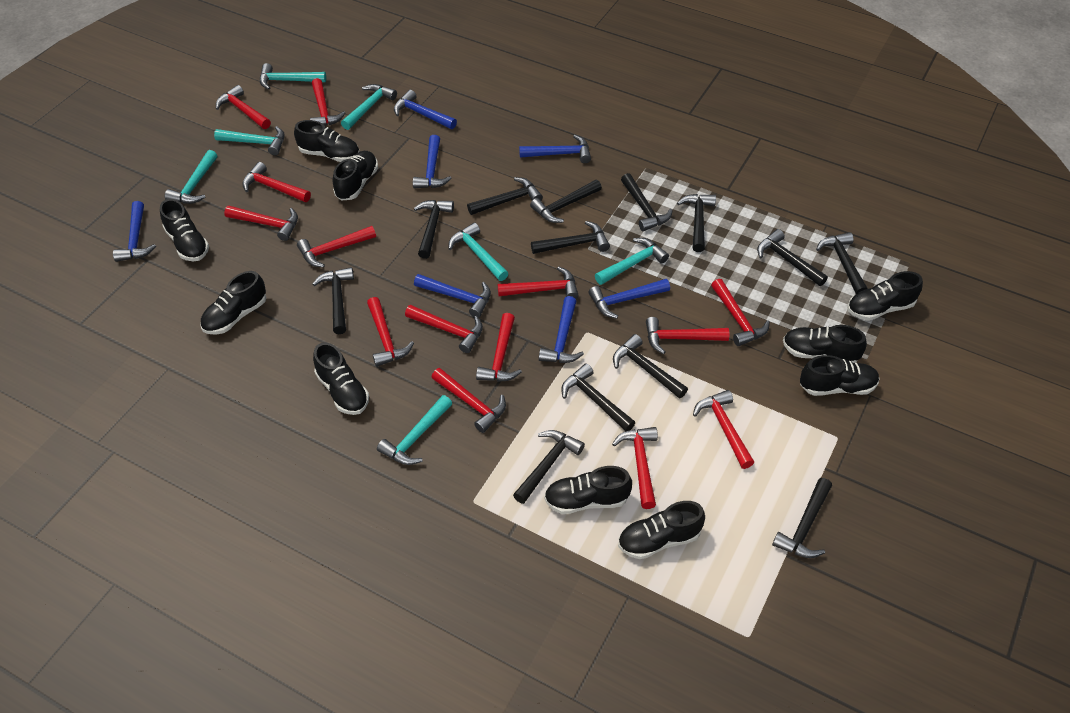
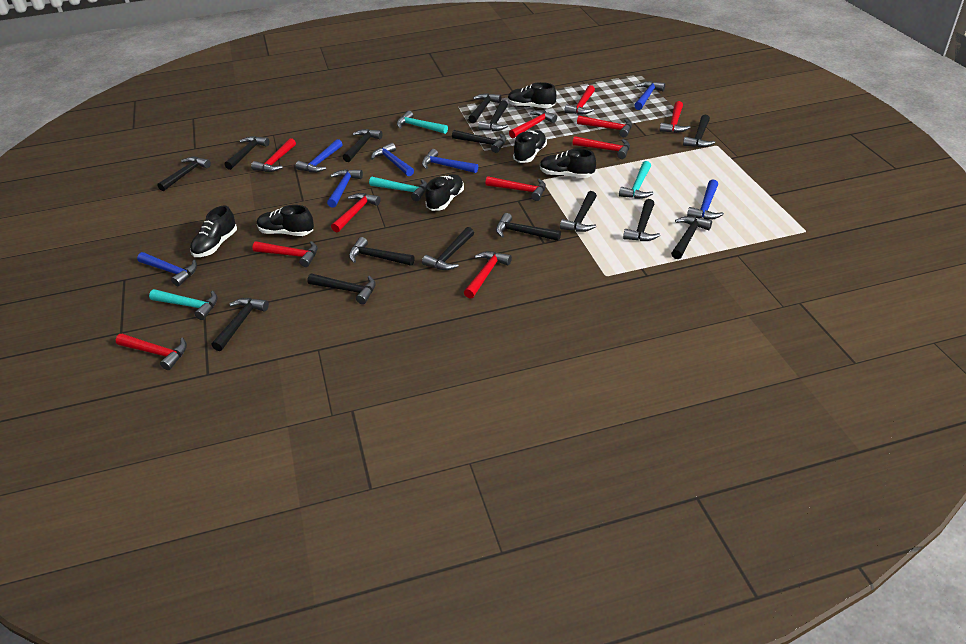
black hammer: [312,267,354,334] [414,200,454,259] [467,177,543,215] [513,430,585,504] [530,180,602,223] [531,221,610,254] [561,363,635,431] [613,334,688,399] [621,173,673,231] [677,194,716,252] [757,229,828,286] [772,478,832,558] [816,232,868,294] = 13 -> [157,157,211,191] [212,298,269,351] [224,136,269,170] [308,274,376,304] [343,129,383,162] [349,237,415,266] [422,227,474,270] [452,130,506,153] [468,93,501,123] [478,100,508,131] [496,213,561,241] [560,191,597,232] [623,199,660,241] [671,216,712,259] [683,115,715,148] = 15
black shoe: [160,199,209,261] [200,271,266,335] [294,120,360,162] [313,343,369,415] [333,151,378,201] [544,466,632,514] [618,501,705,559] [783,325,867,363] [800,355,880,396] [847,271,923,320] = 10 -> [190,205,237,257] [257,205,314,236] [425,174,464,211] [508,82,556,108] [513,130,547,163] [540,148,596,178] = 6
red hammer: [216,85,271,129] [224,206,298,241] [242,162,311,202] [297,226,376,267] [310,78,345,126] [367,297,414,367] [405,305,483,353] [431,368,506,433] [476,313,522,382] [498,266,579,299] [612,427,658,509] [646,317,729,354] [693,390,754,469] [711,279,770,346] = 14 -> [116,334,187,370] [251,138,296,172] [253,241,318,267] [331,193,381,232] [464,251,512,299] [485,176,546,201] [509,110,557,138] [564,85,595,115] [573,136,630,159] [577,116,632,137] [660,101,691,133] = 11
turquoise hammer: [165,150,217,204] [214,126,285,155] [260,63,326,90] [341,84,397,130] [377,395,452,465] [448,222,509,281] [595,238,669,285] = 7 -> [149,289,218,320] [369,176,427,201] [397,111,448,134] [619,161,654,199] = 4

